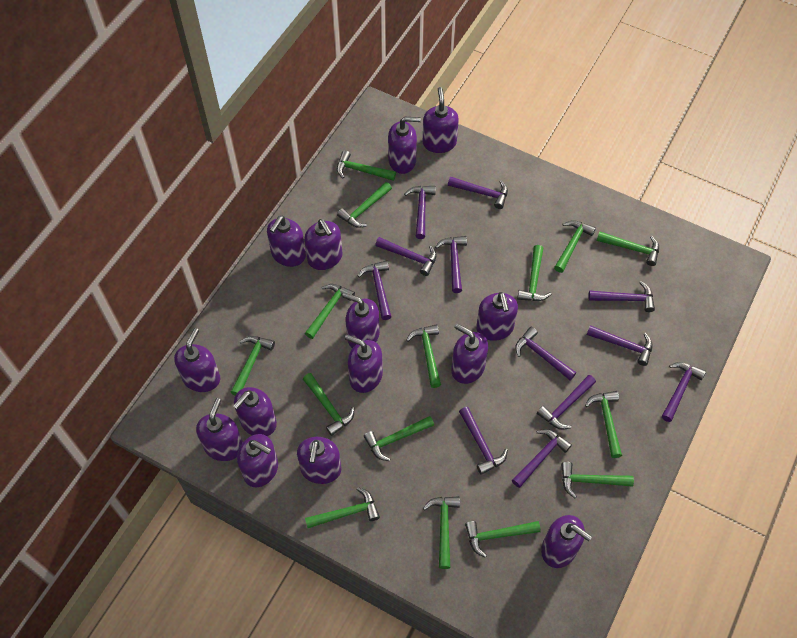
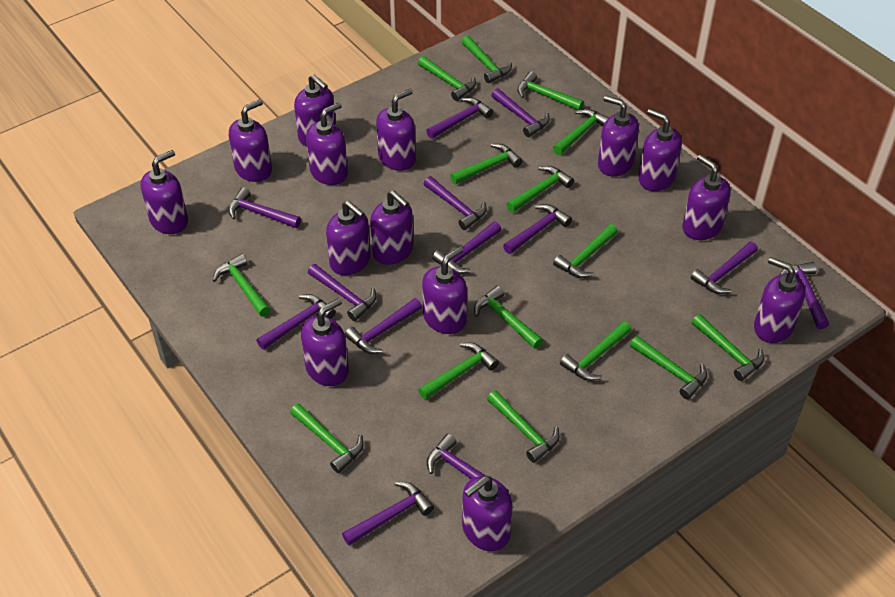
purple hammer: [358,260,392,320] [375,237,436,276] [404,186,436,239] [435,236,467,293] [448,177,508,209] [459,407,508,475] [512,429,572,488] [515,327,576,380] [537,375,596,430] [587,325,653,366] [588,281,655,312] [662,362,706,422] = 12 -> [228,187,301,228] [256,294,336,350] [308,264,377,321] [342,482,434,546] [345,298,422,354] [424,176,487,230] [426,97,493,139] [427,434,509,492] [432,221,502,274] [491,88,550,137] [503,204,572,254] [691,242,758,294] [780,262,829,329] = 13

